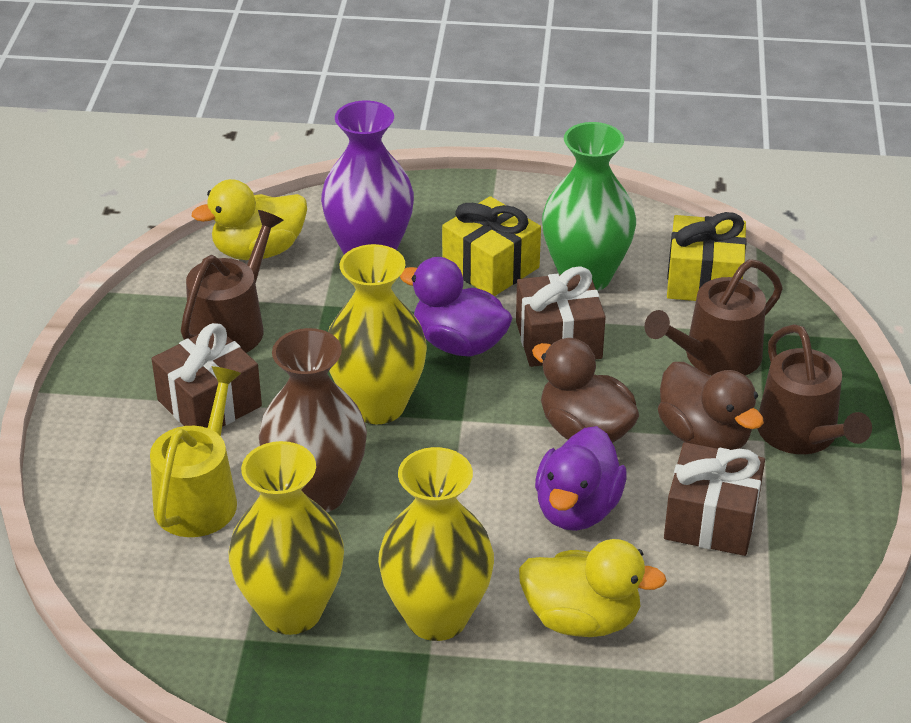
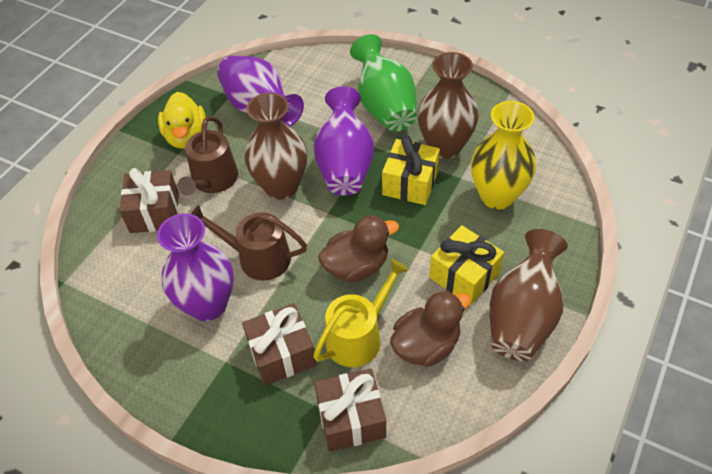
brown vase: [259,328,367,512] = 1 -> [245,93,307,200] [418,52,479,159] [490,229,568,361] = 3
brown watering can: [181,210,284,353] [645,259,783,376] [757,324,872,454] = 3 -> [178,116,238,195] [191,205,307,281] = 2
purple duck: [399,257,513,357] [535,426,627,531] = 2 -> none = 0
purple vase: [321,101,414,255] = 1 -> [157,214,234,321] [217,55,304,126] [314,86,374,195] = 3
yellow duck: [192,179,307,260] [519,539,667,637] = 2 -> [158,92,206,149] = 1
yellow vase: [229,441,344,635] [328,244,427,424] [378,447,494,641] = 3 -> [471,101,536,209] = 1

